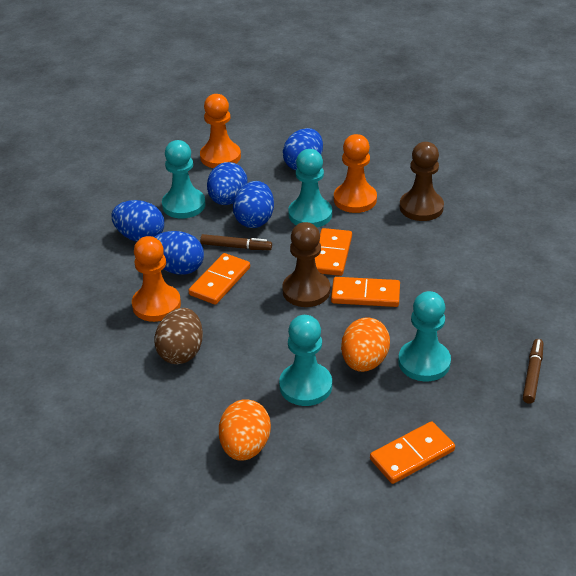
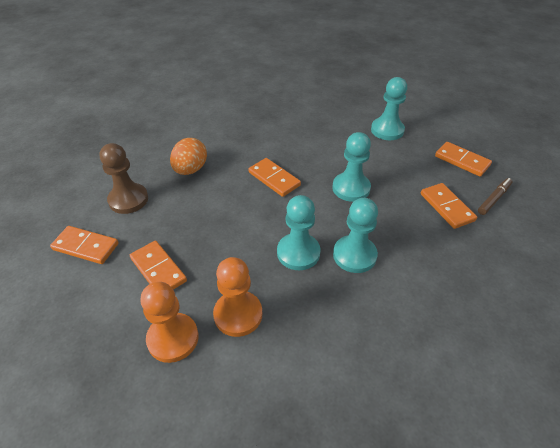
blue egg: [111,200,164,242] [155,231,204,275] [207,162,247,205] [233,181,274,228] [283,128,323,170] = 5 -> none = 0
brown egg: [154,308,203,364] = 1 -> none = 0
brown marker: [200,234,272,250] [523,339,543,404] = 2 -> [478,178,512,215] = 1
brown pawn: [282,222,330,307] [400,142,444,221] = 2 -> [100,143,148,214] = 1
orange domino: [189,253,250,305] [315,228,352,276] [331,277,400,307] [370,421,455,484] = 4 -> [50,226,119,264] [130,241,187,290] [248,158,301,197] [421,183,477,229] [435,142,492,177] = 5
orange egg: [219,399,271,461] [341,317,390,372] = 2 -> [170,138,207,175] = 1
orange pawn: [132,236,181,322] [200,94,241,168] [334,134,377,213] = 3 -> [140,282,198,363] [213,257,262,337] = 2

